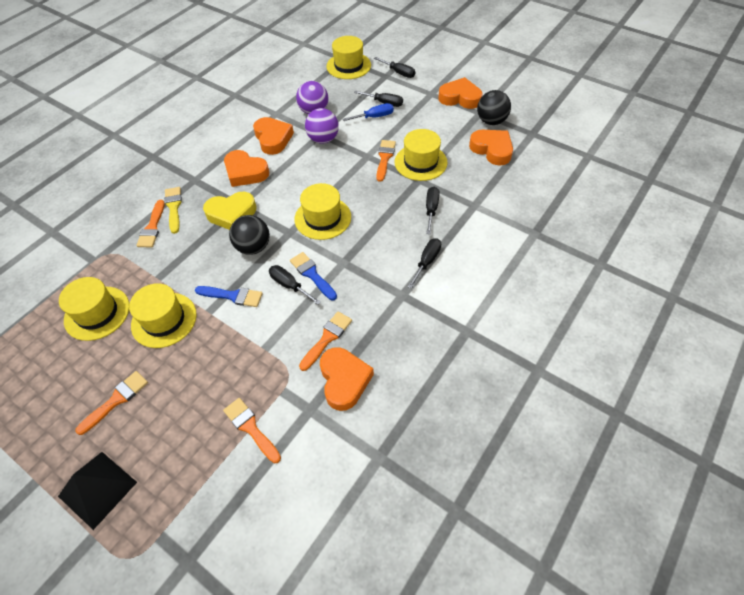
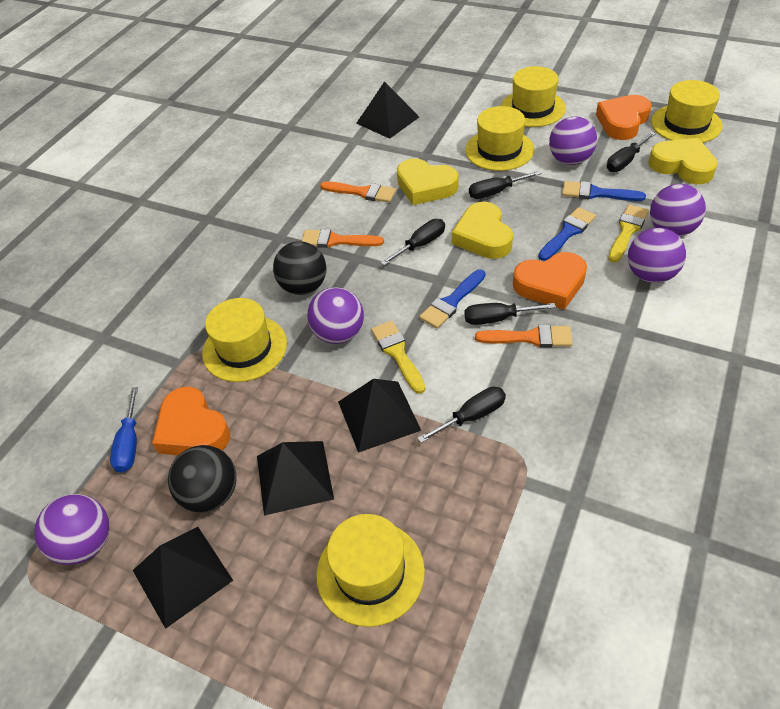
black pyramid: [58,452,137,530] = 1 -> [133,527,233,629] [257,441,334,516] [338,379,421,453] [356,81,419,139] = 4
blue brush: [195,286,263,307] [290,252,337,300] = 2 -> [419,269,486,329] [538,207,596,261] [562,181,646,201] = 3
orange brush: [75,371,148,435] [137,200,165,247] [223,398,281,463] [299,311,352,371] [376,140,396,182] = 5 -> [302,229,384,248] [320,181,396,203] [475,325,572,347] = 3
orange heart: [224,150,269,187] [253,117,294,155] [320,347,374,411] [438,77,483,109] [469,130,513,166] = 5 -> [152,386,230,455] [513,252,587,310] [596,95,652,140] = 3
purple ball: [296,81,328,114] [305,108,339,144] = 2 -> [34,494,109,565] [307,287,364,344] [549,116,597,165] [628,228,686,283] [650,184,706,237] = 5
yellow brush: [164,187,182,234] = 1 -> [371,321,426,394] [608,204,649,263] = 2
yellow heart: [203,192,257,230] = 1 -> [397,158,459,205] [452,202,513,259] [648,138,718,184] = 3

